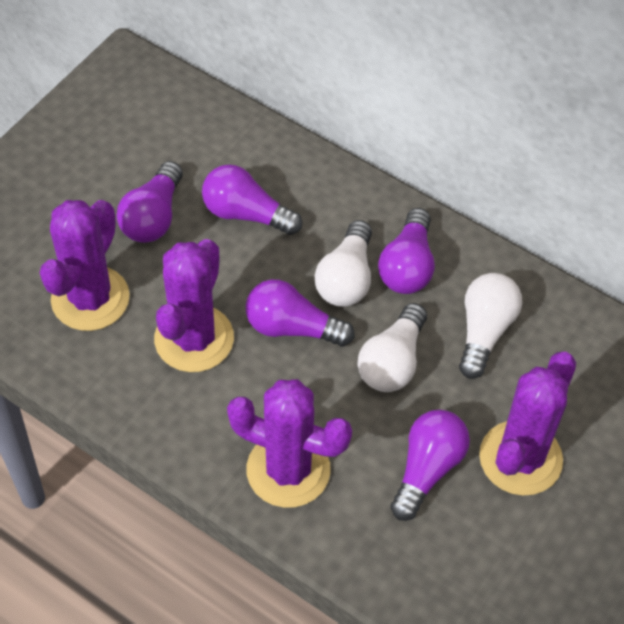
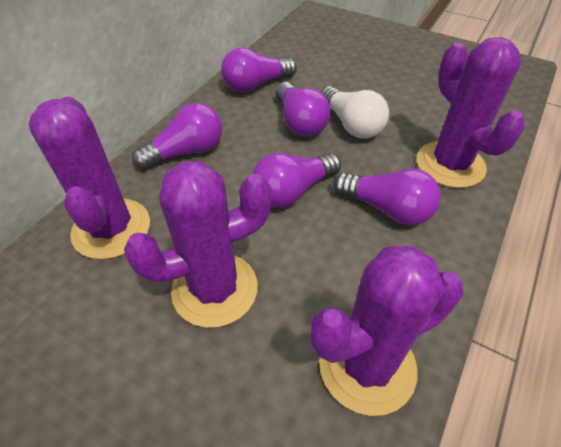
white light bulb: [315,220,372,307] [358,303,427,392] [459,273,522,379] = 3 -> [321,86,389,139] = 1

